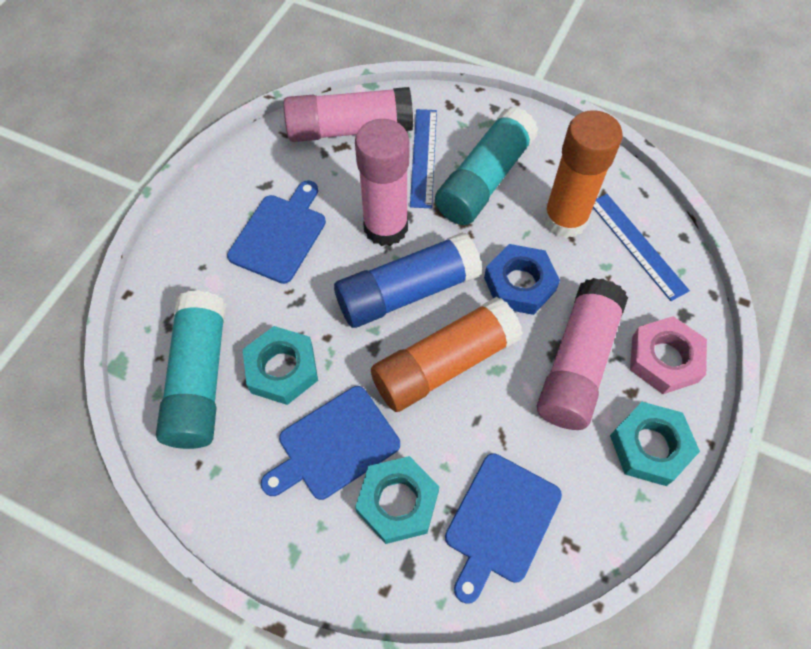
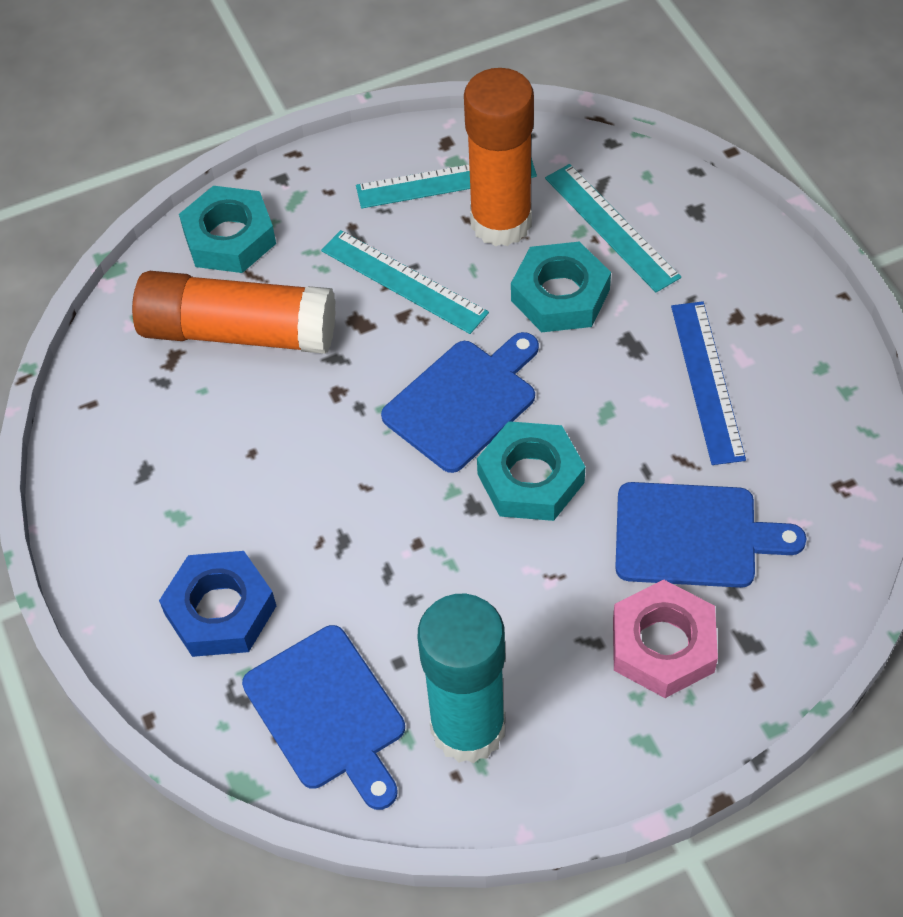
blue glue stick: [334,232,482,328] = 1 -> none = 0
blue ruler: [410,109,437,208] [593,194,690,301] = 2 -> [671,301,746,465] = 1
pink glue stick: [283,87,413,142] [355,119,410,246] [537,278,628,430] = 3 -> none = 0
turquoise glue stick: [156,290,226,449] [435,106,538,225] = 2 -> [418,594,506,763] = 1
turquoise ruler: none = 0 -> [321,230,489,334] [356,158,537,209] [545,164,681,293] = 3

